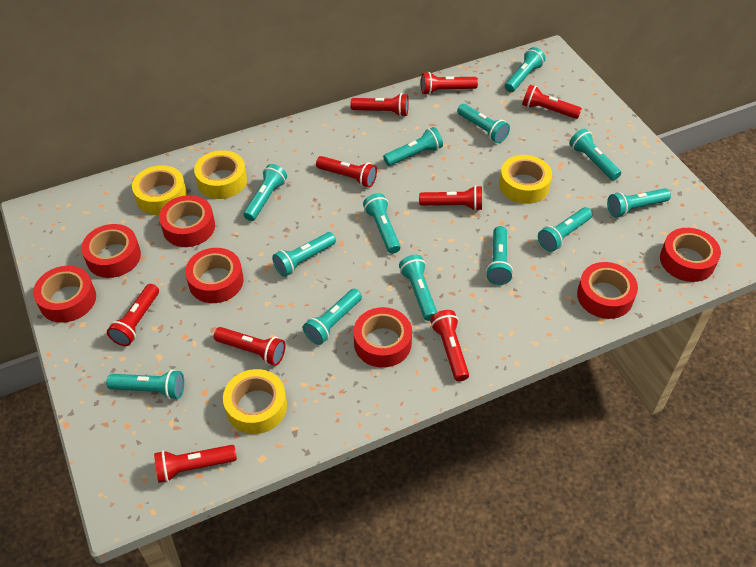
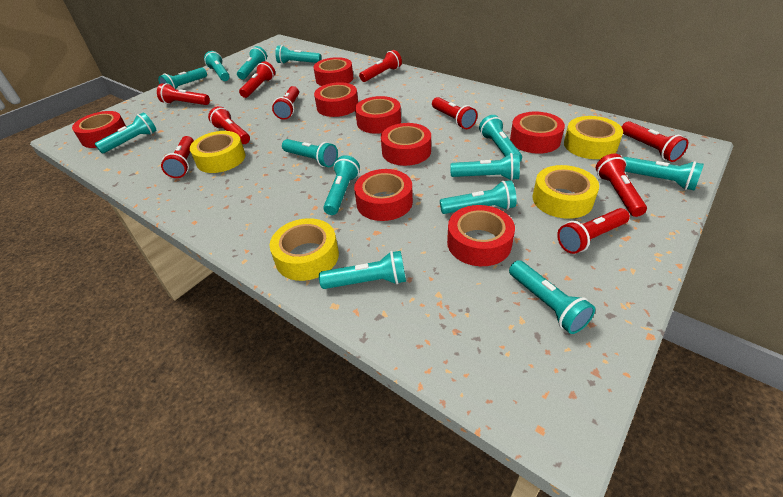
red flashlight: [107,284,159,346] [154,445,237,483] [214,327,285,366] [316,156,377,188] [350,93,409,117] [419,185,482,211] [421,72,478,95] [430,310,469,382] [522,85,582,119] = 9 -> [157,83,210,105] [161,136,194,178] [208,106,250,144] [239,61,275,98] [272,86,299,119] [359,50,402,82] [432,97,477,129] [557,208,630,254] [596,154,647,217] [622,121,688,162] = 10
red tape: [33,266,96,323] [81,224,141,278] [159,195,215,247] [185,248,244,303] [354,307,412,368] [577,262,638,319] [660,228,721,282] = 7 -> [72,111,126,148] [313,57,353,86] [314,82,358,117] [354,169,413,221] [355,96,401,134] [381,123,431,166] [447,205,515,266] [510,112,565,154] = 8

